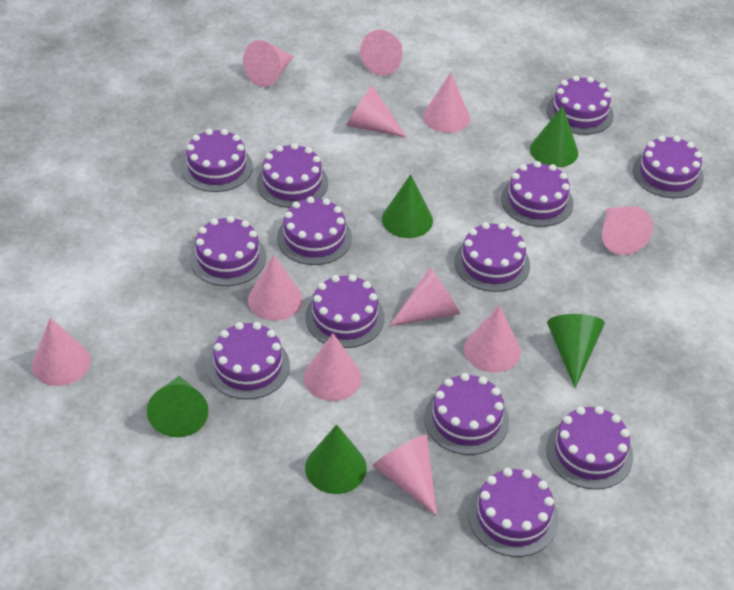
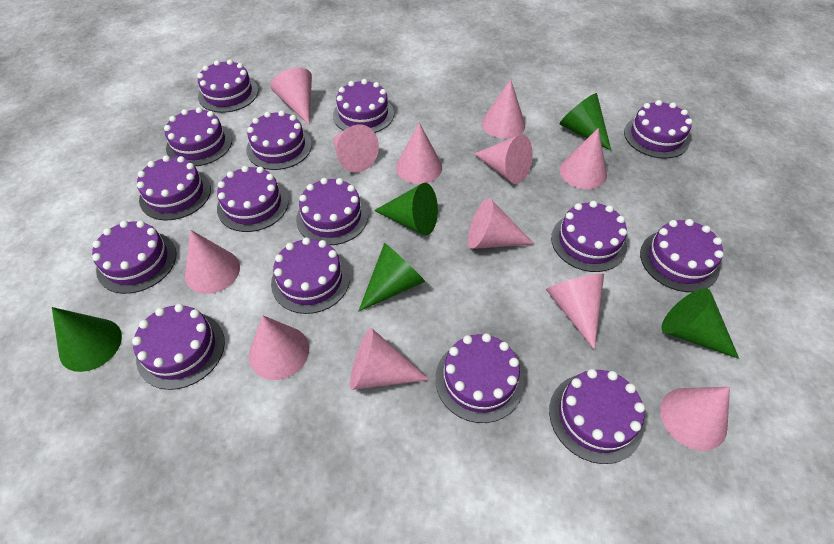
pink cone: [32,318,91,386] [243,40,294,87] [248,254,303,321] [303,333,361,401] [346,85,407,138] [360,30,402,76] [373,435,437,516] [390,267,460,326] [423,73,470,133] [464,306,521,373] [602,206,653,255] = 11 -> [185,230,240,294] [249,315,309,380] [271,67,312,125] [333,124,379,172] [350,328,430,390] [396,123,442,184] [468,198,534,249] [474,135,533,184] [482,79,525,139] [546,274,604,350] [559,128,607,189] [660,387,730,451] = 12
purple cake: [181,129,253,192] [190,216,266,286] [207,322,290,399] [257,143,328,208] [277,197,352,265] [305,274,385,348] [424,373,509,455] [454,222,530,292] [468,468,559,557] [501,161,573,227] [546,406,633,489] [547,76,614,135] [633,136,704,198] = 13 -> [92,221,176,294] [132,304,225,390] [137,155,211,220] [164,107,232,166] [197,59,258,113] [217,166,289,232] [246,110,312,170] [271,237,350,314] [296,178,368,245] [333,79,394,133] [435,333,524,423] [549,369,645,464] [551,201,627,272] [624,100,693,159] [640,219,724,292] = 15

